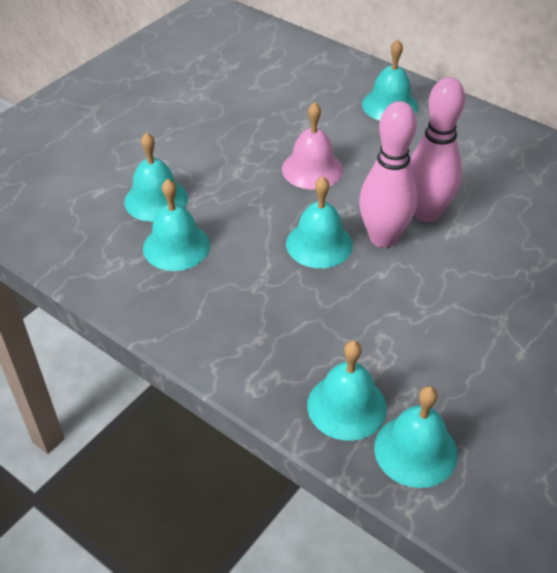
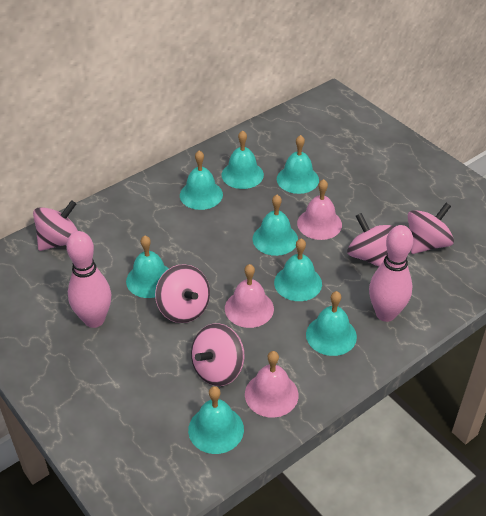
pink bell: [282,102,343,189] = 1 -> [225,264,274,328] [245,351,299,418] [297,179,342,240] = 3
pink spinning top: none = 0 -> [33,200,78,251] [155,264,210,323] [191,323,244,386] [347,213,395,267] [408,203,454,254] = 5
turquoise bell: [124,132,188,222] [143,179,210,271] [286,176,353,268] [307,341,387,441] [362,40,418,121] [374,386,457,488] = 6 -> [126,236,169,298] [180,151,223,210] [188,386,244,454] [222,130,264,189] [253,195,298,256] [274,239,322,301] [277,135,319,194] [306,291,357,356] = 8

